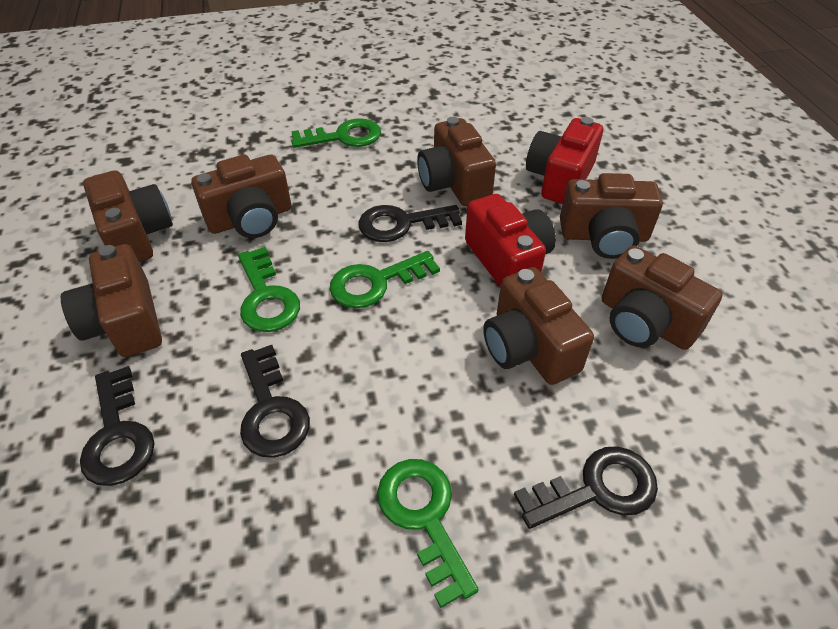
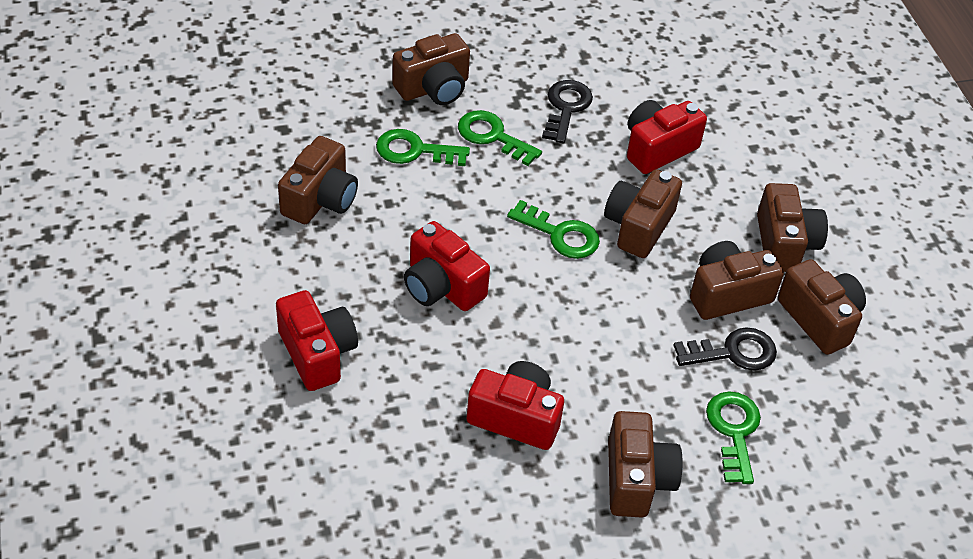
black key: [80,366,155,486] [240,345,310,458] [358,205,462,242] [514,446,658,529] = 4 -> [542,80,593,143] [673,327,777,371] = 2
red camera: [465,194,556,287] [526,117,603,204] = 2 -> [276,290,358,391] [404,221,490,311] [466,361,564,450] [627,100,707,174] = 4

